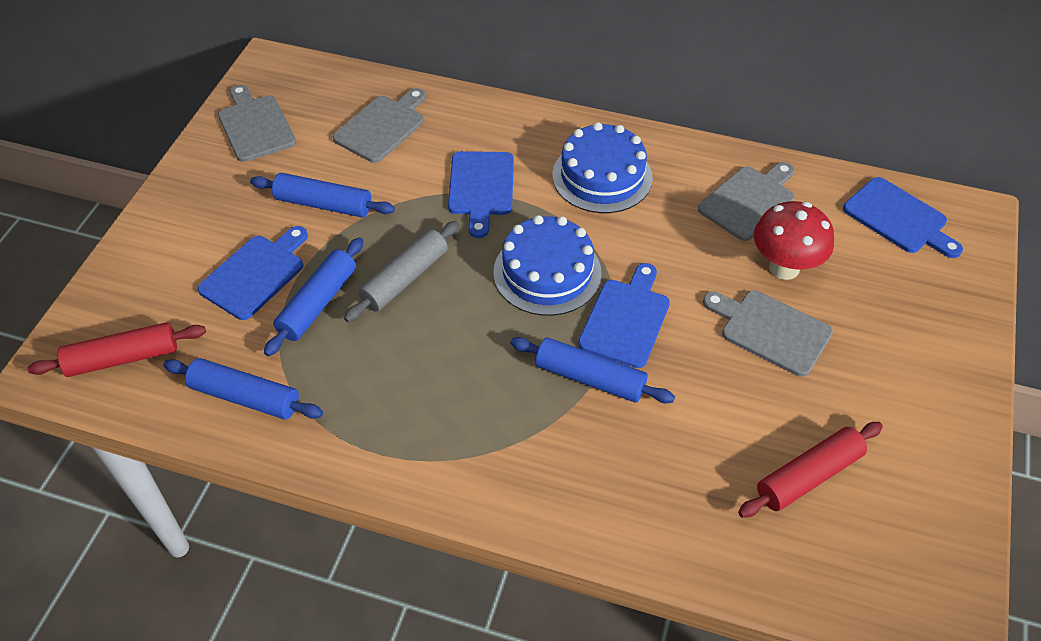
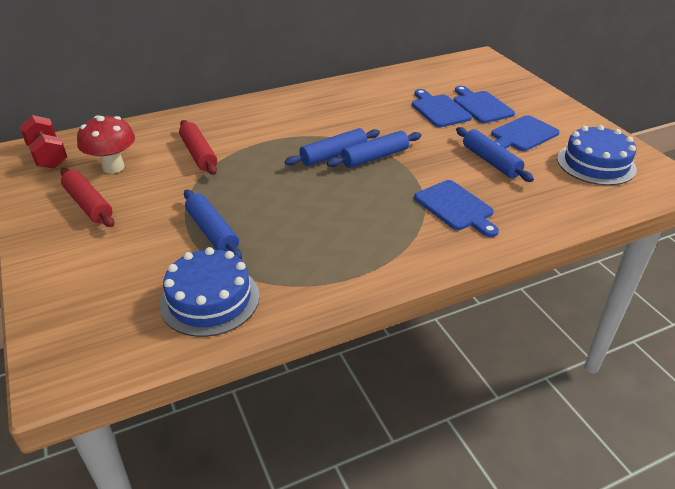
grey cutting board: [218,84,296,162] [333,88,426,163] [698,162,794,241] [703,290,833,377] = 4 -> none = 0
grey rolling pin: [344,221,459,322] = 1 -> none = 0
red dumbbell: none = 0 -> [19,115,67,169] = 1

